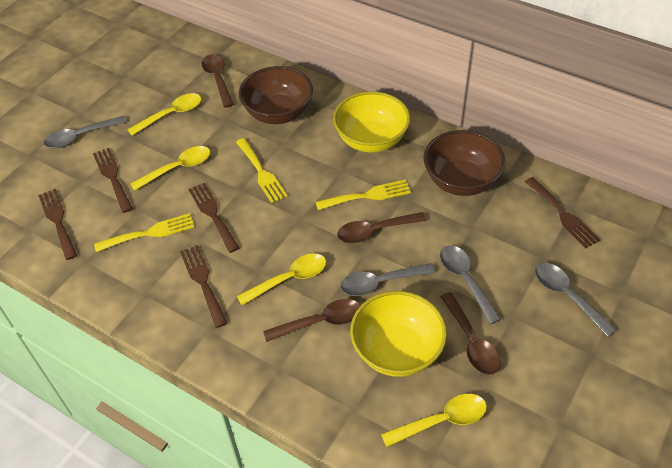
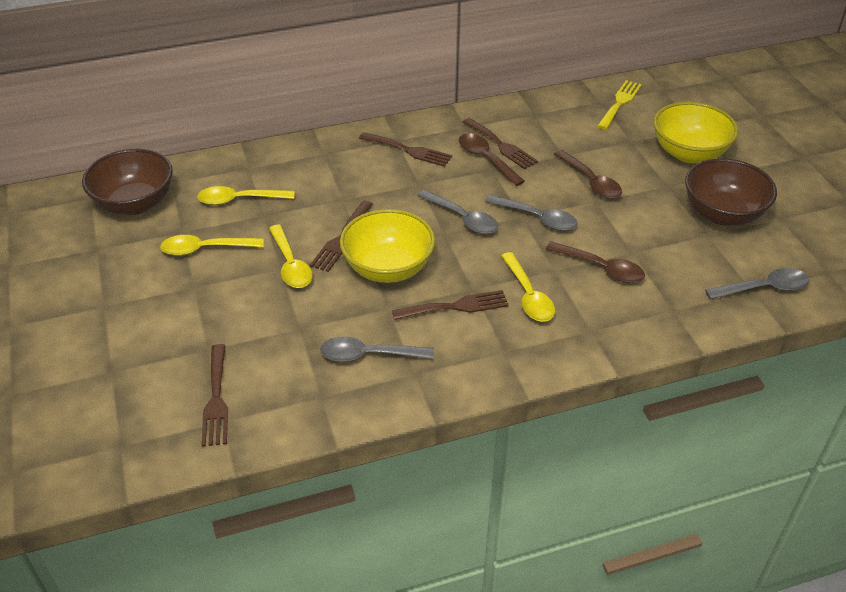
brown spoon: [202,54,234,108] [263,299,361,342] [337,212,427,243] [440,292,500,375] = 4 -> [459,133,525,186] [546,241,645,283] [554,150,622,199] = 3
yellow fork: [94,213,194,252] [236,138,288,203] [316,180,411,210] = 3 -> [597,80,642,129] = 1

